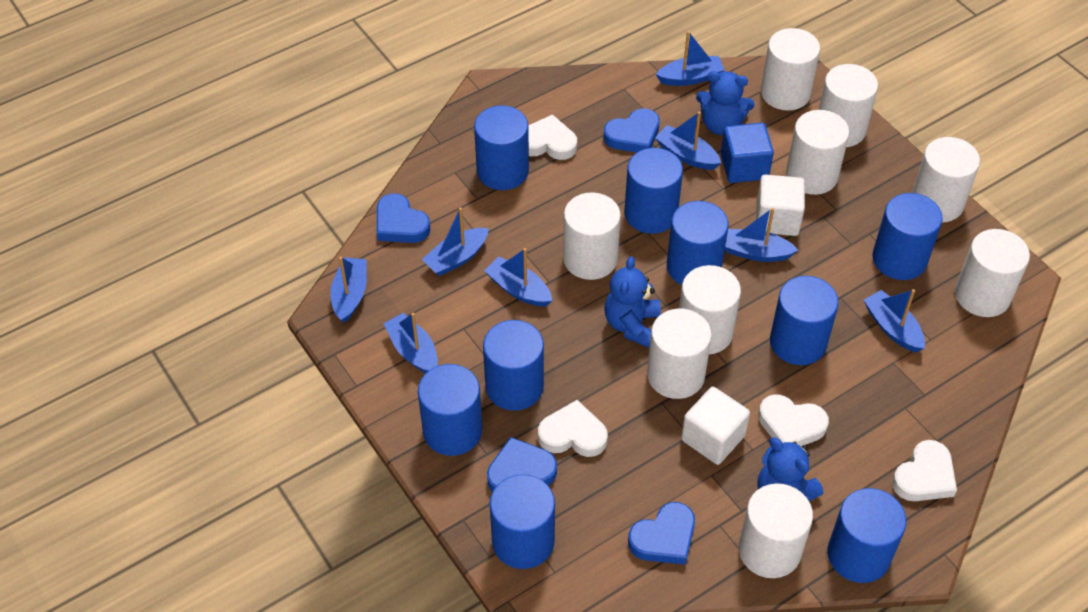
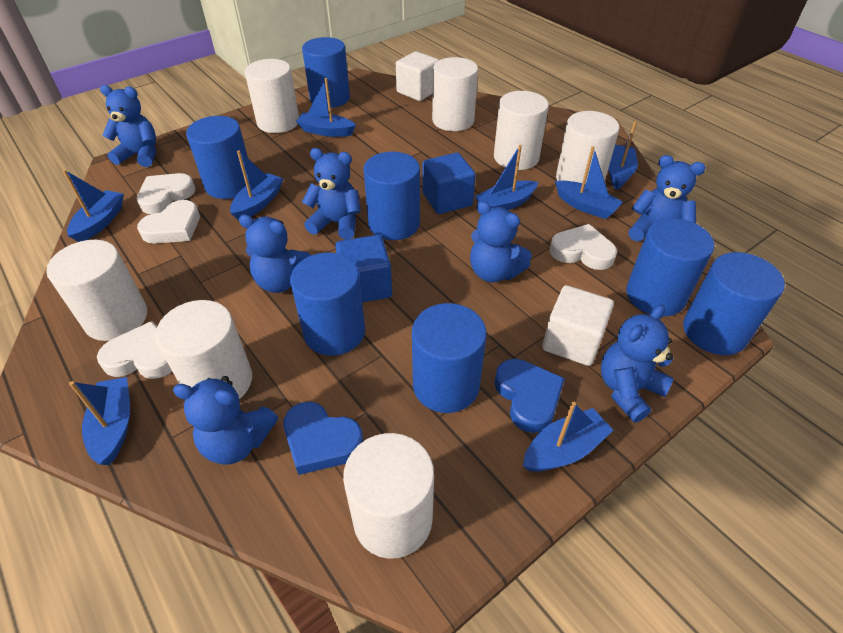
blue cube: [721,123,774,183] = 1 -> [335,235,392,302] [423,153,475,214] = 2
blue cylinder: [418,364,482,456] [474,105,529,190] [483,320,544,411] [490,474,555,569] [625,148,683,234] [667,201,729,285] [770,276,839,365] [827,488,906,583] [872,193,943,280] = 9 -> [186,116,248,199] [290,252,365,356] [302,37,350,108] [363,152,420,240] [412,303,487,413] [626,218,714,316] [683,252,785,355] = 7
blue heart: [377,193,431,243] [487,437,557,492] [604,108,660,152] [628,502,695,565] = 4 -> [283,402,363,475] [494,359,565,433] = 2
blue teddy bear: [604,256,661,348] [696,71,755,135] [757,437,823,501] = 3 -> [100,85,156,167] [173,376,278,465] [239,214,311,293] [302,148,361,240] [470,201,532,283] [601,304,674,422] [628,155,706,241] = 7
white cylinder: [563,192,621,280] [647,309,712,399] [679,265,741,354] [739,483,813,578] [761,28,820,110] [786,110,849,195] [818,64,878,147] [912,137,980,222] [955,229,1030,317] = 9 -> [46,240,147,341] [155,300,252,399] [245,59,299,133] [343,433,434,559] [432,57,478,131] [494,91,549,170] [556,111,620,184] = 7

